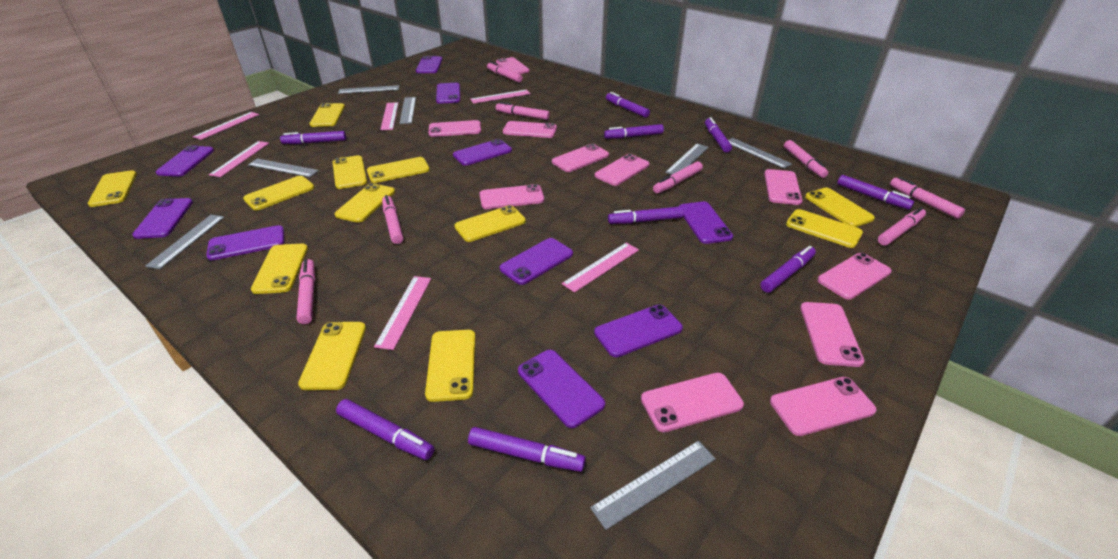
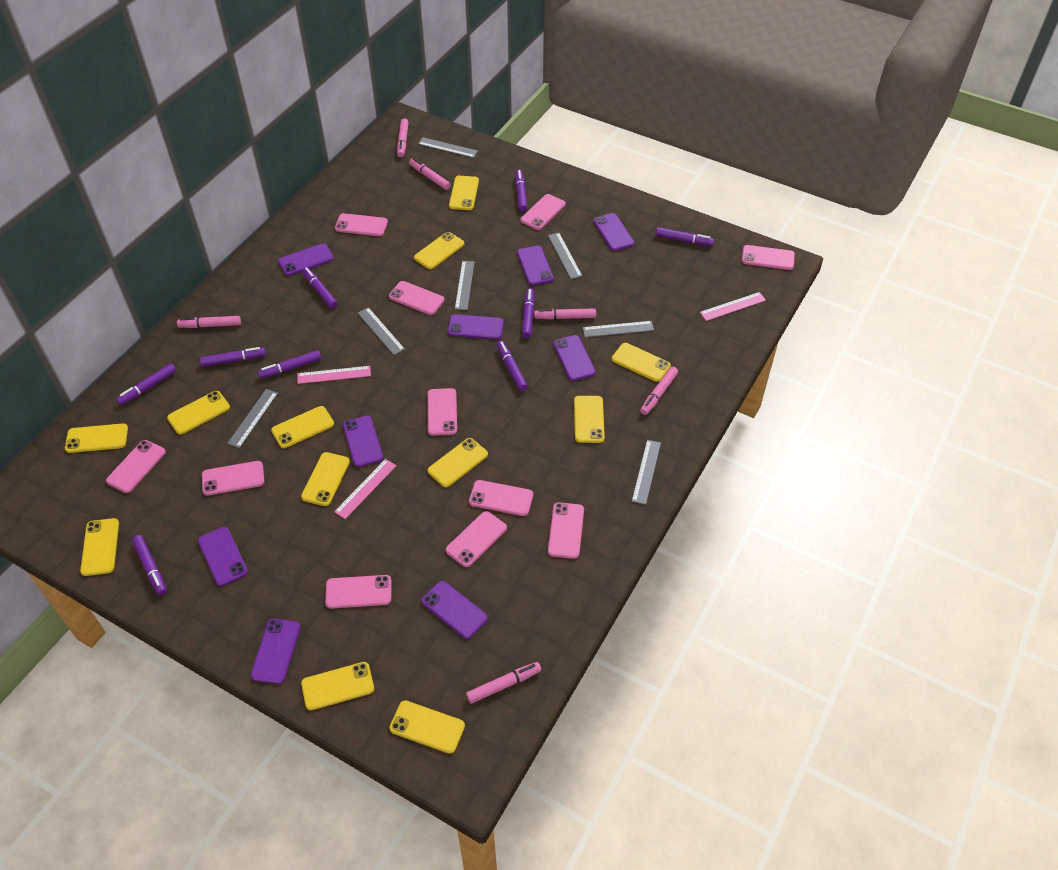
pink marker: [297,259,315,324] [382,195,404,244] [487,61,523,83] [496,102,550,120] [653,161,703,194] [784,140,828,178] [878,207,926,246] [890,177,965,219] = 8 -> [177,316,241,328] [397,119,409,157] [409,158,451,190] [466,662,541,704] [534,308,596,320] [640,367,678,415] = 6
pink ruler: [193,112,259,140] [209,141,269,177] [374,276,431,350] [380,102,398,130] [470,90,531,104] [562,243,639,293] = 6 -> [297,366,371,384] [334,459,396,519] [700,292,766,321] = 3
purple phone: [132,198,193,239] [156,145,214,177] [206,225,284,261] [416,56,442,73] [436,83,460,104] [453,139,512,166] [499,238,573,285] [518,350,605,428] [594,304,683,357] [679,201,733,244] = 10 -> [198,527,248,586] [251,618,301,684] [278,244,334,276] [343,416,383,467] [421,581,488,639] [448,314,504,339] [517,246,554,285] [553,335,596,381] [593,213,634,251] = 9

